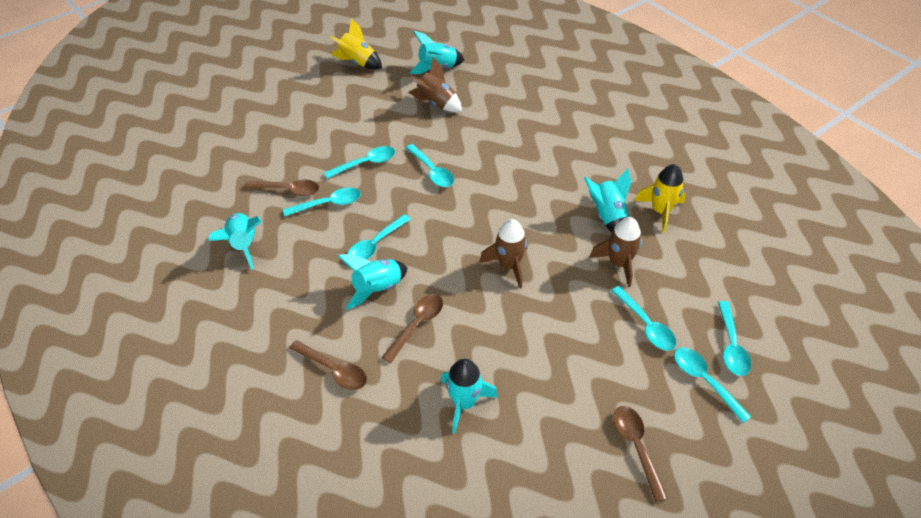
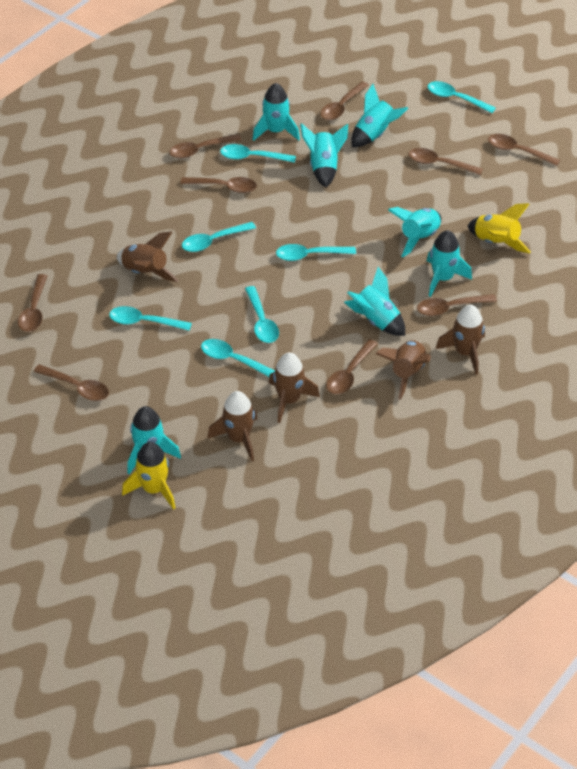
brown rocket: [408,57,462,112] [479,219,527,288] [589,217,642,287] = 3 -> [117,232,179,282] [207,391,257,461] [269,352,320,423] [376,340,431,400] [436,305,485,375] = 5
brown spoon: [244,180,319,196] [289,340,367,390] [381,294,443,363] [613,406,668,502] = 4 -> [18,274,47,332] [33,364,109,401] [169,134,242,159] [180,177,257,193] [320,81,369,120] [326,339,378,394] [408,148,483,175] [417,294,497,316] [488,134,560,166] = 9
turquoise rocket: [208,213,262,270] [338,254,407,310] [410,31,464,74] [441,359,498,433] [584,168,631,232] = 5 -> [127,406,181,474] [253,83,300,141] [300,123,348,188] [344,267,405,336] [351,84,408,147] [388,207,441,257] [427,230,472,297] = 7

